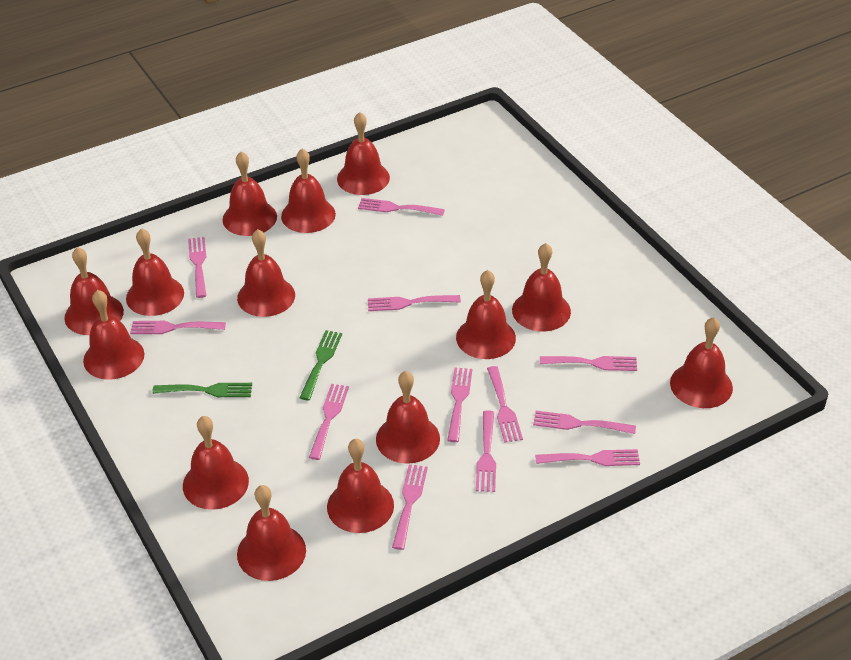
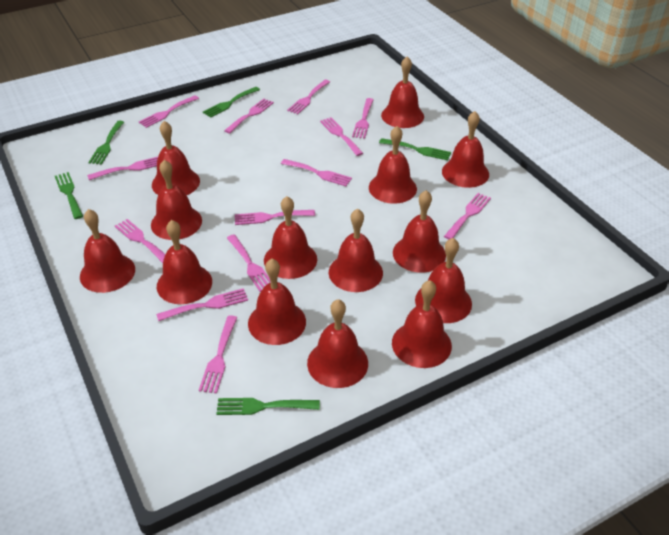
green fork: [152,383,252,397] [299,330,342,400] = 2 -> [55,172,83,219] [89,121,124,165] [203,87,260,118] [216,398,320,415] [379,138,451,160] = 5
pink fork: [130,321,226,334] [188,237,206,298] [309,384,349,460] [358,198,445,216] [368,295,461,311] [392,464,428,550] [447,368,472,442] [476,410,496,492] [487,366,523,443] [533,411,636,434] [535,449,640,466] [540,356,637,371] = 12 -> [87,157,158,180] [115,219,165,263] [139,95,199,128] [156,288,248,321] [199,315,238,394] [224,99,274,134] [227,234,270,292] [235,210,315,225] [281,159,352,186] [287,80,330,114] [320,117,363,156] [352,98,374,139] [444,193,491,240] = 13

